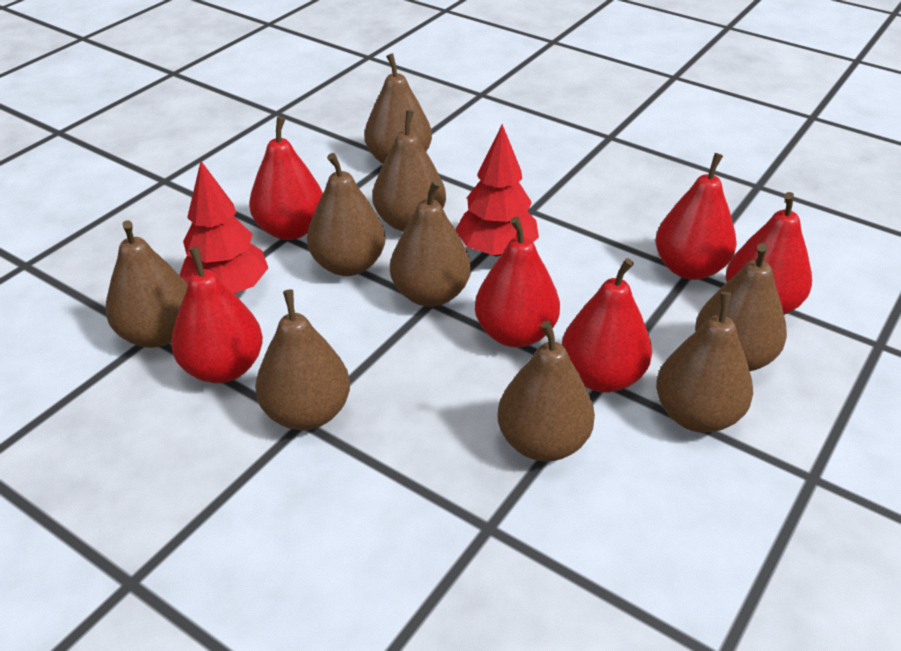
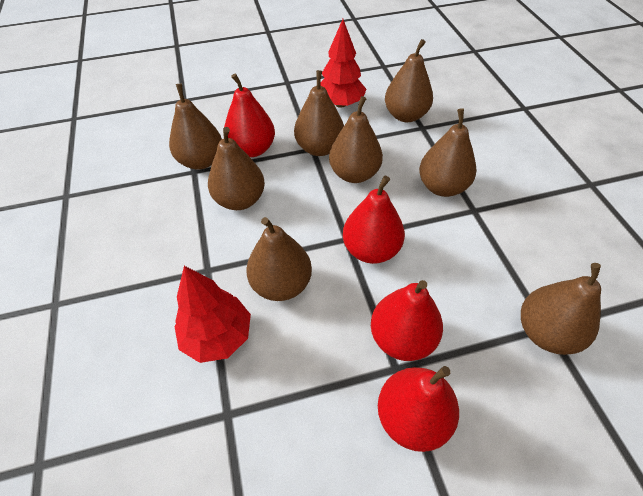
brown pear: [106,220,188,348] [255,290,350,430] [307,153,386,276] [365,53,432,164] [372,110,446,232] [390,180,471,307] [498,321,595,461] [656,292,753,433] [695,243,787,371] = 9 -> [169,84,222,170] [208,127,265,210] [246,217,312,301] [294,70,344,156] [329,96,383,183] [385,39,433,122] [419,108,476,197] [521,263,601,355] = 8
red pear: [171,247,263,383] [249,117,323,240] [475,217,560,347] [562,258,652,393] [656,153,737,280] [726,192,812,315] = 6 -> [224,73,275,157] [343,176,405,264] [371,280,443,361] [378,366,459,452] = 4

